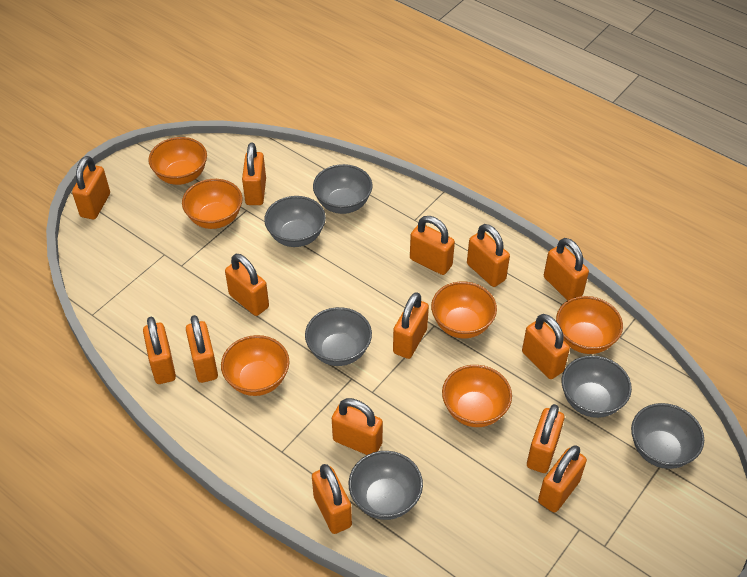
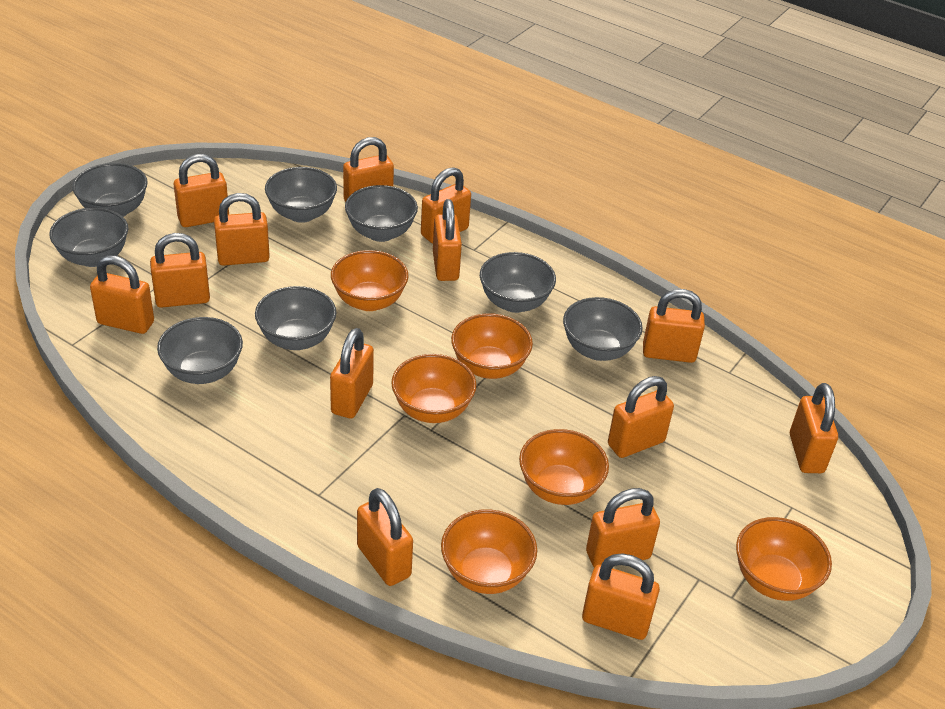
grey bowl: [264,196,326,247] [305,307,372,366] [313,164,372,214] [349,451,423,520] [562,355,632,418] [631,403,704,469] = 6 -> [49,208,128,267] [72,163,148,217] [157,317,243,384] [255,286,337,350] [265,167,337,223] [345,185,418,242] [480,252,556,313] [563,297,643,361] = 8

